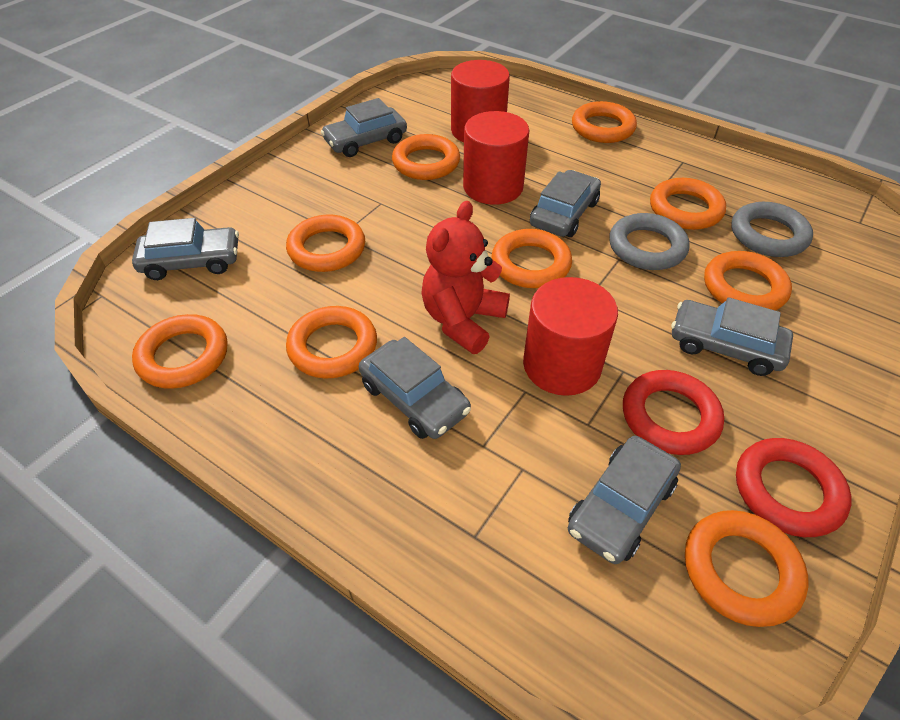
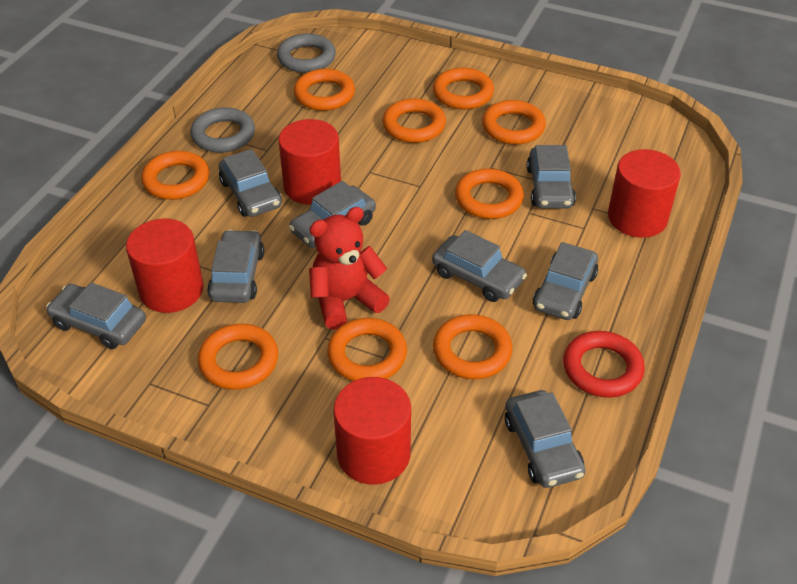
grey car: [132,218,239,280] [321,98,407,157] [359,337,471,439] [530,170,601,237] [568,436,681,564] [671,297,793,376] = 6 -> [46,282,146,349] [207,230,264,303] [218,149,282,217] [289,181,376,248] [432,230,527,302] [505,390,586,488] [526,145,576,209] [533,242,598,320] = 8
red cylinder: [451,60,510,143] [463,111,529,205] [523,277,618,396] = 3 -> [126,219,204,313] [278,119,341,205] [333,377,411,485] [608,149,681,238] = 4
red ring: [623,370,724,455] [736,438,852,537] = 2 -> [563,331,645,398] = 1

